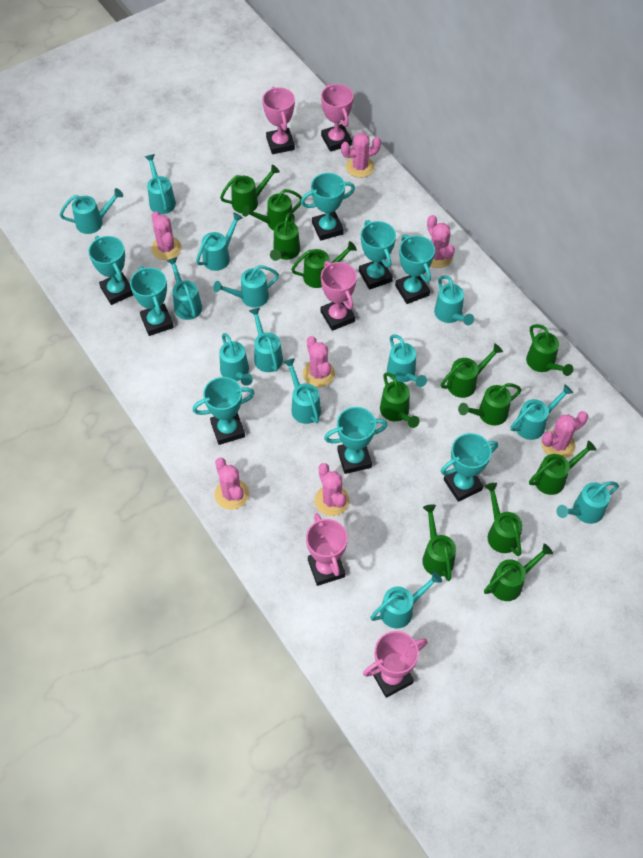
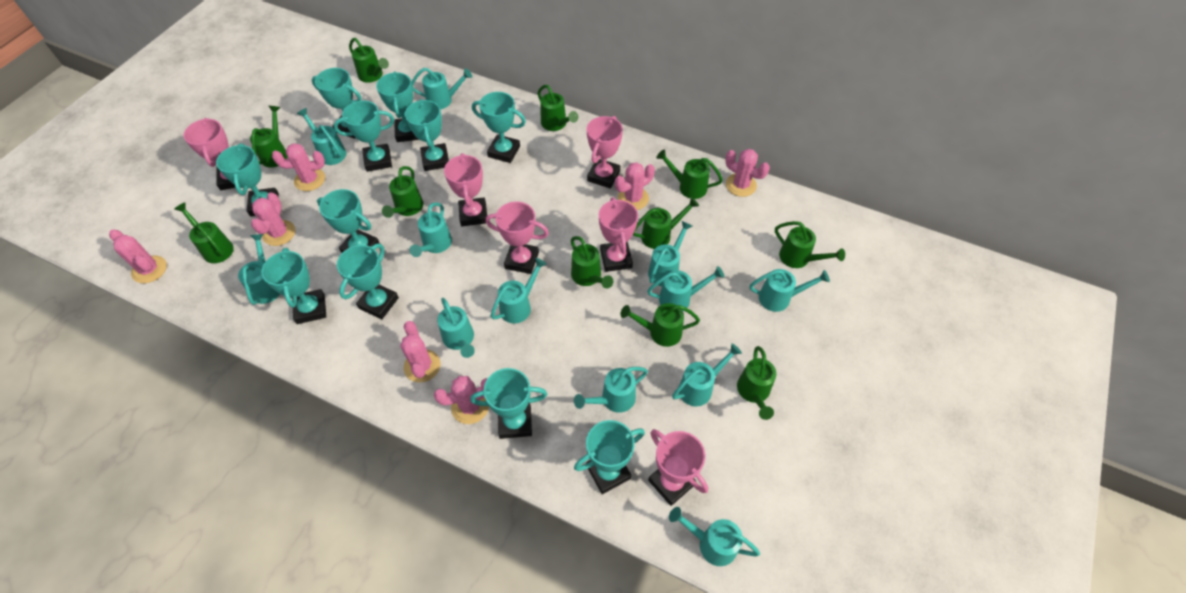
green watering can: [220,164,280,213] [242,189,302,230] [270,212,300,261] [291,241,357,288] [380,372,420,428] [422,504,456,581] [441,343,503,398] [458,383,522,425] [484,544,553,601] [485,483,523,556] [526,324,573,376] [529,440,596,495] = 12 -> [174,202,234,263] [250,106,288,167] [349,38,389,83] [382,166,423,218] [538,85,578,131] [571,236,613,288] [621,303,700,347] [633,197,699,249] [656,150,723,199] [737,346,776,420] [775,221,845,268] = 11
pink trophy: [262,86,295,154] [306,513,348,586] [321,84,353,152] [321,261,357,331] [363,631,427,698] = 5 -> [183,118,236,190] [444,153,487,226] [485,201,549,274] [587,116,623,189] [599,197,638,272] [648,429,708,506] = 6
turquoise trophy: [88,236,133,305] [130,266,174,336] [193,377,255,445] [301,173,355,241] [324,407,388,474] [359,220,396,290] [395,235,435,304] [441,433,498,502] = 8 -> [216,143,279,217] [261,248,326,324] [312,68,361,139] [317,189,380,253] [334,101,394,172] [337,244,399,319] [376,72,419,142] [405,99,449,171] [470,368,547,439] [472,92,526,163] [574,420,645,494] = 11
turquoise watering can: [60,188,123,234] [145,154,176,214] [166,257,202,320] [196,212,243,271] [213,265,279,308] [219,333,253,386] [249,308,283,372] [283,358,321,424] [370,571,442,628] [387,334,427,387] [434,275,474,325] [510,384,573,440] [556,481,619,524] = 13 -> [238,234,280,305] [297,108,346,165] [409,202,452,257] [411,68,472,109] [437,298,475,358] [491,258,547,323] [574,367,648,413] [647,266,724,311] [648,221,692,286] [669,507,760,566] [672,343,742,406] [750,269,830,312] = 12

